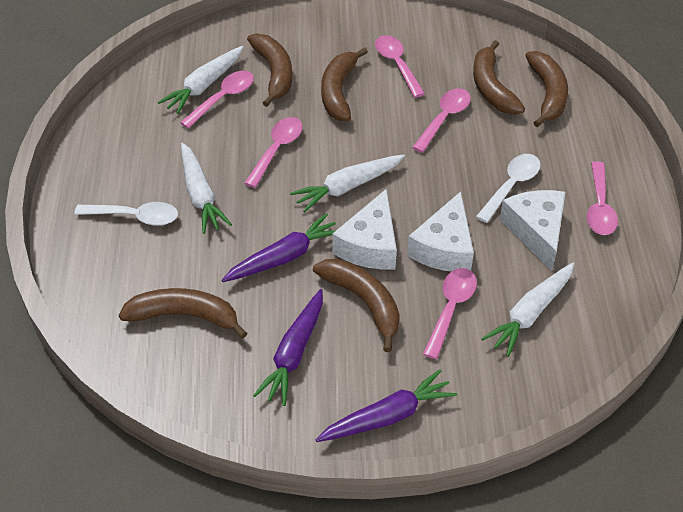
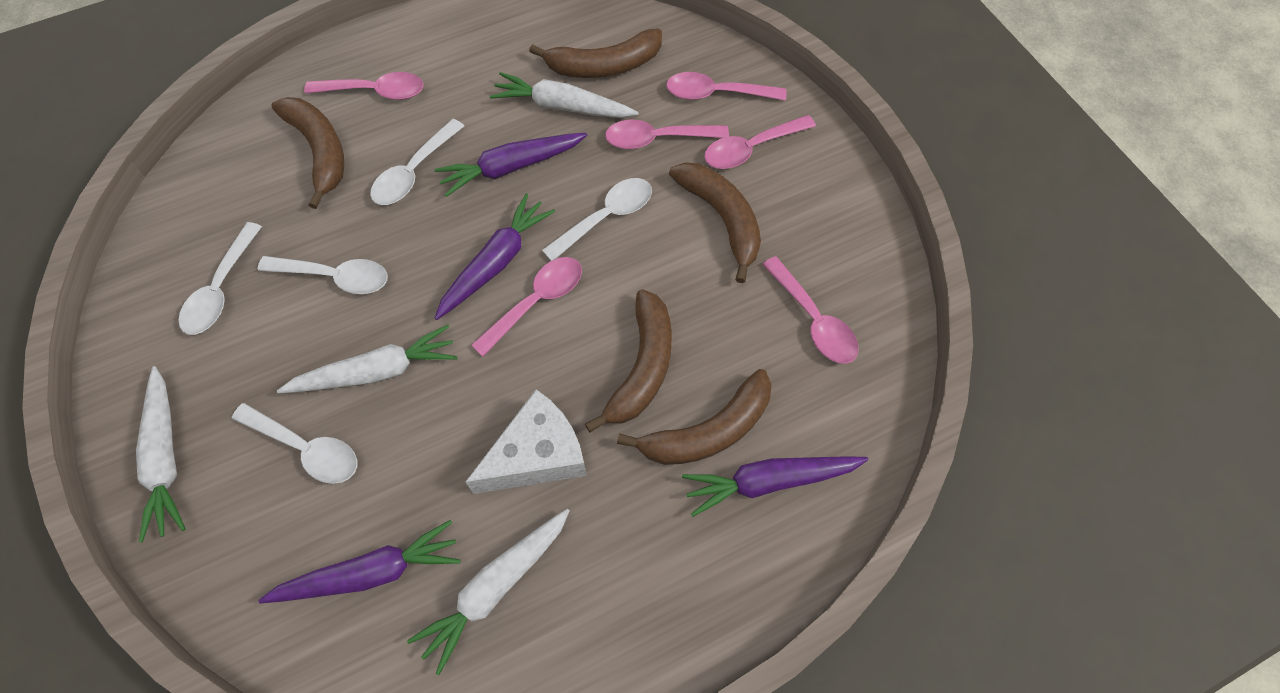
brown banana: [119,288,247,339] [247,33,292,107] [313,259,400,352] [321,47,368,121] [473,40,525,115] [525,51,568,127] = 6 -> [271,97,344,209] [529,29,662,78] [585,289,672,433] [617,369,772,465] [669,162,761,283] = 5
purple carrot: [222,213,336,282] [253,289,323,406] [316,369,457,442] = 3 -> [258,520,461,603] [434,133,587,197] [435,193,555,320] [682,456,868,517] = 4
white cheese: [332,189,397,270] [407,192,474,271] [500,190,565,271] = 3 -> [466,389,587,494] = 1
white spoon: [75,202,178,226] [476,154,541,223] = 2 -> [179,222,262,335] [232,403,357,484] [257,256,388,294] [370,119,464,205] [542,178,652,261] = 5

